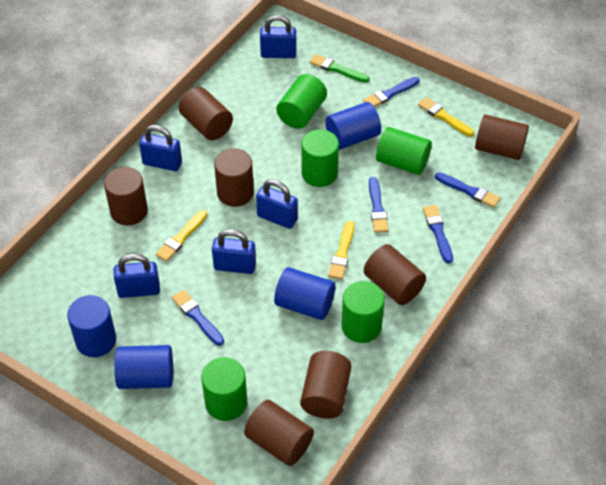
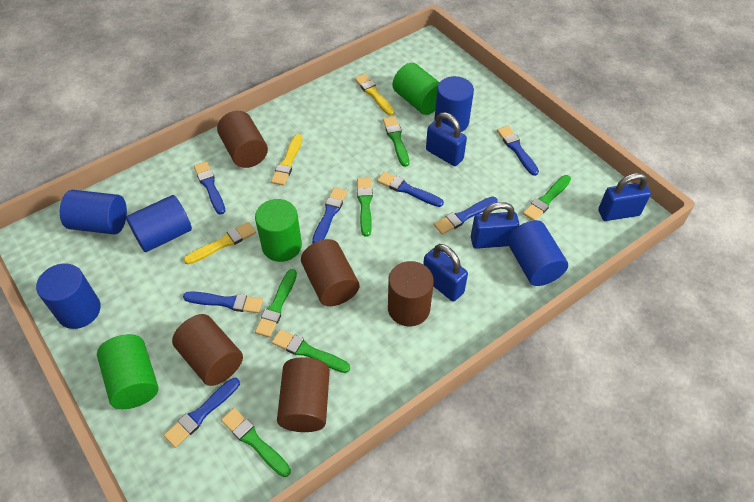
blue brush: [172,290,224,346] [363,77,420,107] [369,177,389,233] [423,205,453,264] [435,172,501,208] = 5 -> [164,378,240,448] [183,291,263,313] [194,161,225,215] [312,187,347,243] [377,172,444,207] [434,196,497,234] [497,126,539,176] = 7
blue cylinder: [67,295,116,357] [114,345,173,389] [274,267,335,320] [325,102,381,150] = 4 -> [36,263,101,329] [60,190,127,234] [126,195,192,252] [434,76,474,132] [507,220,568,286] = 5
blue padlock: [114,254,160,298] [139,125,182,171] [212,229,256,274] [256,179,298,229] [260,15,296,58] = 5 -> [423,244,468,301] [426,112,467,166] [471,202,519,249] [598,173,651,221] = 4
brown cylinder: [104,167,148,226] [179,87,233,140] [214,149,254,207] [244,400,314,466] [300,351,352,419] [364,244,426,305] [475,115,529,160] = 7 -> [172,314,243,386] [217,111,268,168] [277,357,330,432] [301,239,359,306] [388,261,434,326] = 5
green brush: [309,54,370,83] = 1 -> [221,408,291,477] [255,269,297,338] [272,329,350,373] [357,178,373,237] [383,116,409,167] [523,175,571,221] = 6
green cylinder: [201,357,247,421] [276,74,327,129] [301,129,339,187] [341,281,385,343] [376,127,432,175] = 5 -> [97,334,158,409] [255,199,302,262] [393,63,440,115] = 3

